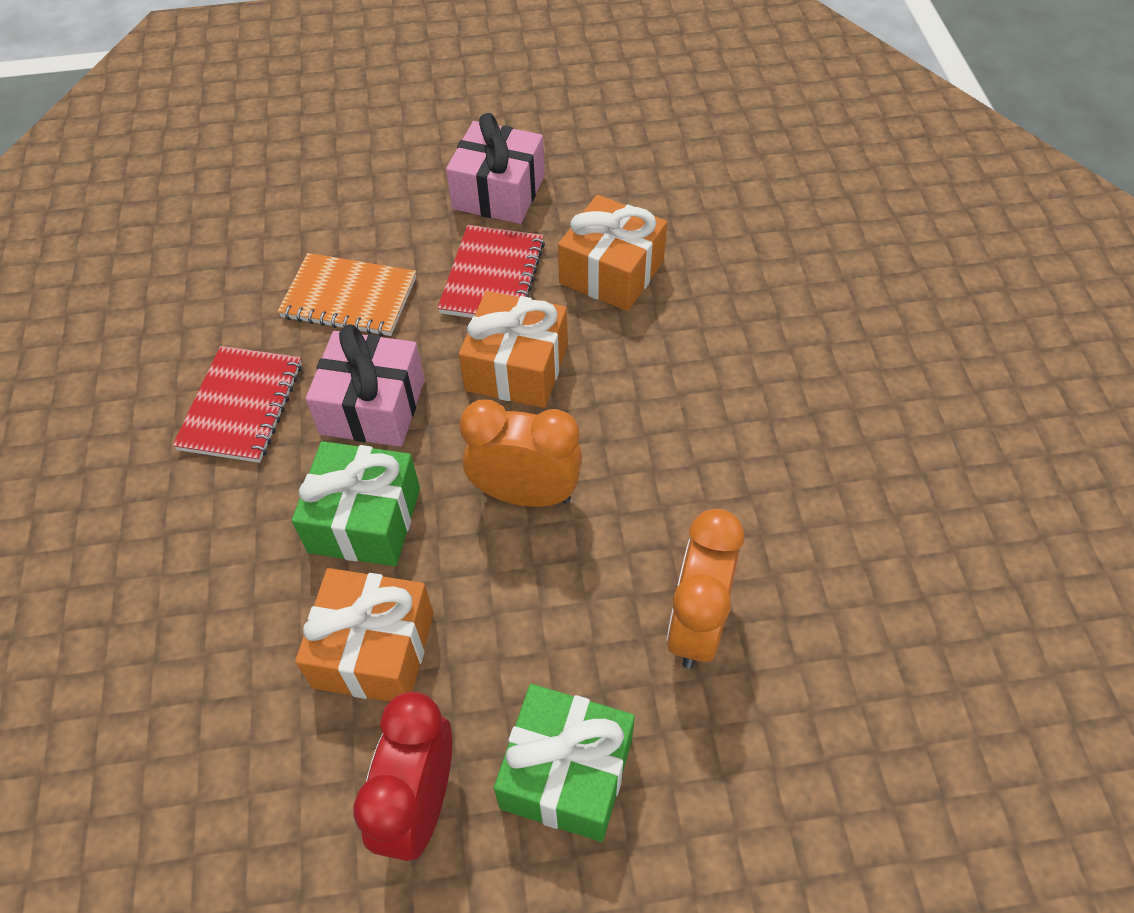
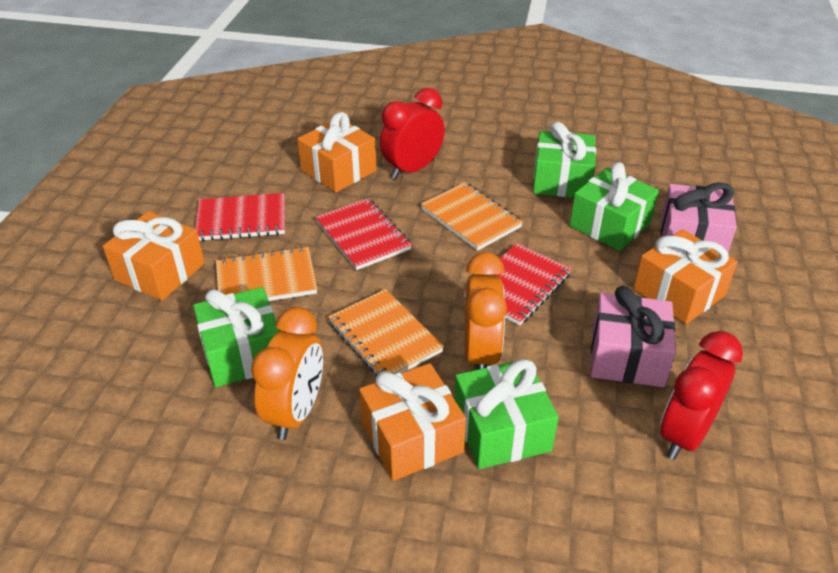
green gift: [292,441,420,566] [494,684,635,842] = 2 -> [193,287,280,387] [454,359,559,469] [533,122,596,197] [569,162,659,251] = 4
orange gift: [295,568,434,702] [459,291,568,408] [558,195,667,311] = 3 -> [103,211,205,301] [297,112,377,193] [359,363,466,481] [633,229,738,324] = 4
orange notebook: [278,253,416,336] = 1 -> [216,246,317,301] [328,289,444,377] [421,182,523,251] = 3
red clock: [353,692,453,861] = 1 -> [380,88,445,179] [660,331,743,460] = 2
red notebook: [173,346,302,463] [437,225,545,318] = 2 -> [195,193,285,241] [315,198,412,270] [464,243,571,325] = 3

